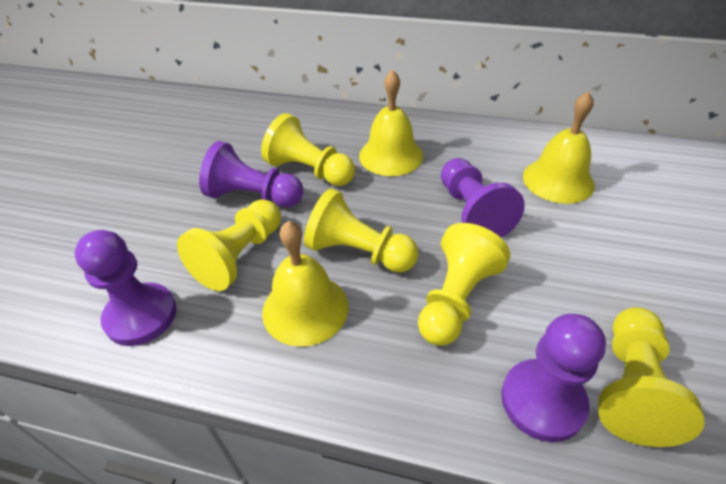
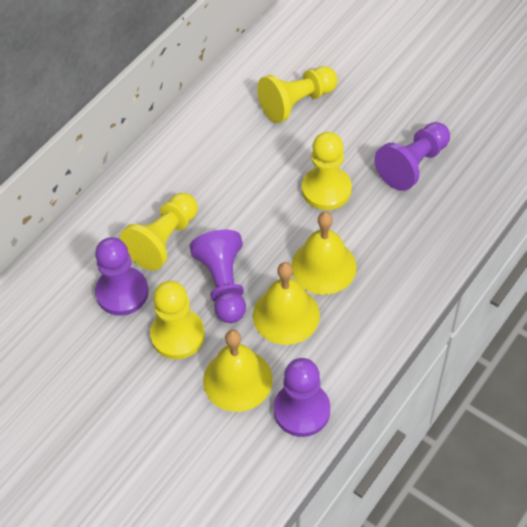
yellow pawn: [177,199,281,291] [261,113,355,186] [304,188,419,273] [418,223,511,346] [598,307,705,447] = 5 -> [120,193,198,271] [150,281,205,359] [257,66,338,123] [302,132,352,210] = 4

